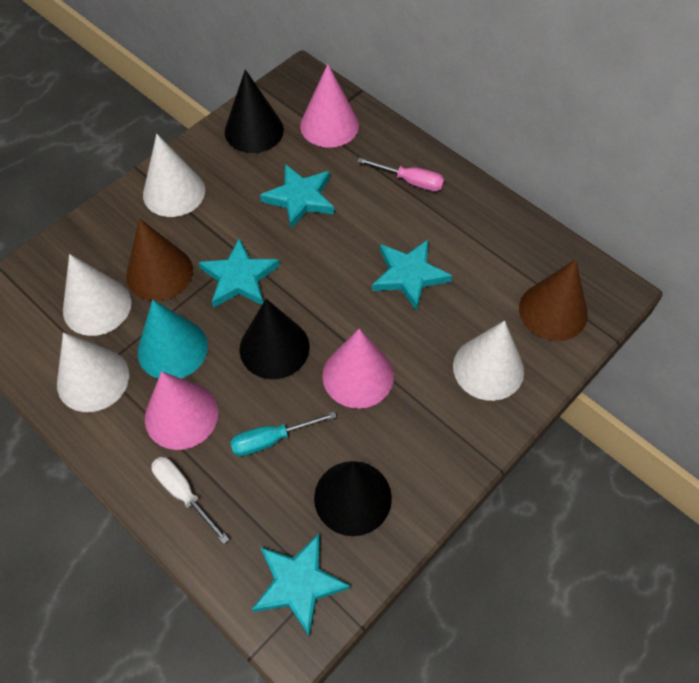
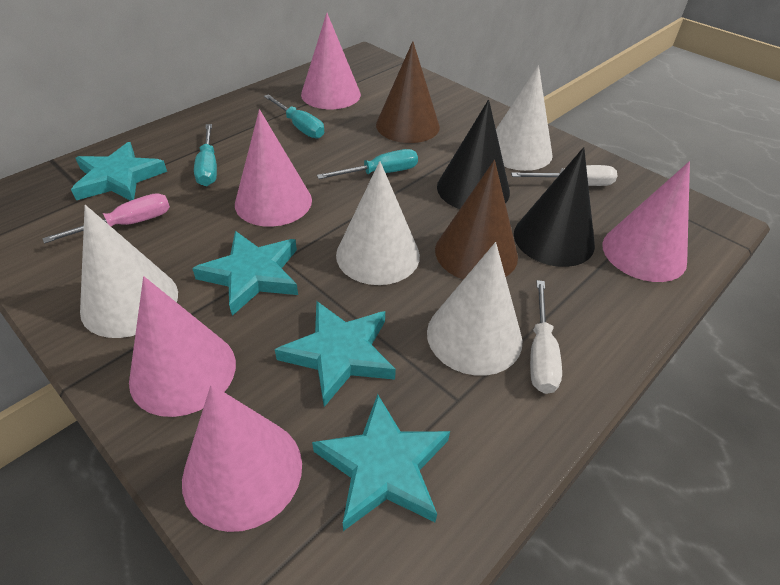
black cone: [225,69,284,153] [239,299,310,379] [314,461,392,536] = 3 -> [437,100,510,209] [514,147,595,267] = 2
pink cone: [145,371,218,450] [300,64,359,148] [322,329,394,409] = 3 -> [129,276,236,417] [182,384,302,532] [235,109,312,227] [301,13,361,109] [602,161,690,282] = 5
turquoise cone: [137,300,208,379] = 1 -> none = 0
turquoise screwdriver: [230,411,336,456] = 1 -> [194,124,217,186] [264,94,324,139] [317,149,418,179] = 3
white screwdriver: [151,457,229,544] = 1 -> [511,165,617,186] [530,280,562,394] = 2

